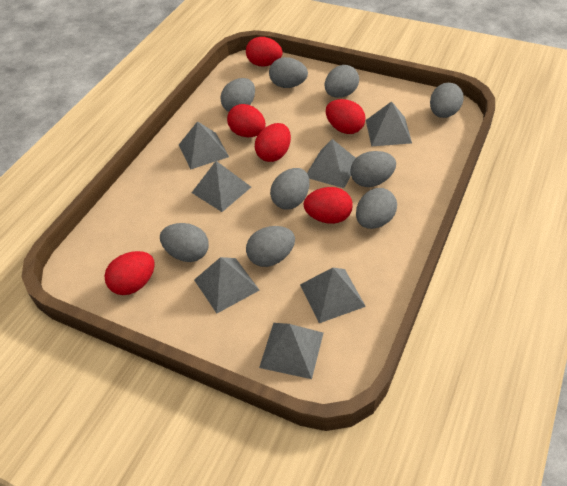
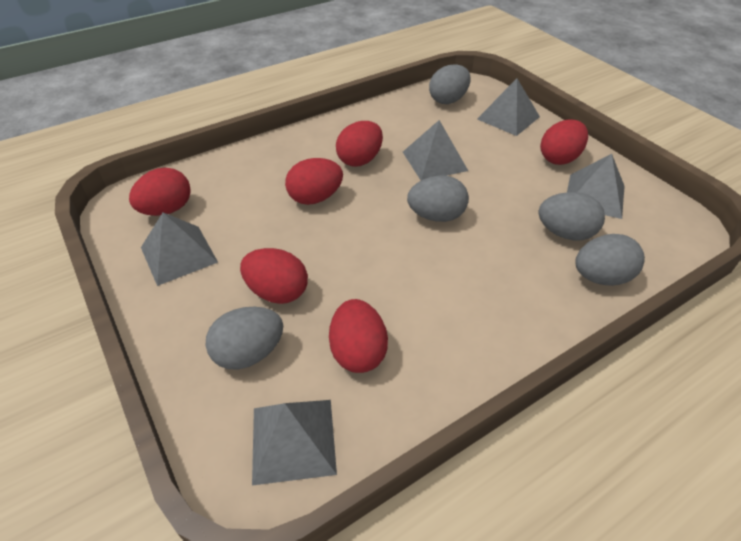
grey egg: [160,223,209,262] [220,78,255,112] [246,226,295,267] [269,57,308,88] [270,168,310,209] [325,65,359,98] [350,151,396,187] [356,188,397,229] [430,83,464,118] = 9 -> [206,307,283,370] [407,175,469,222] [429,64,471,104] [538,192,605,240] [575,234,645,286] = 5
grey pyramid: [179,121,229,170] [192,161,251,212] [194,257,259,314] [259,323,323,379] [300,268,366,323] [307,139,356,188] [366,101,412,147] = 7 -> [141,212,218,286] [252,400,337,486] [403,120,468,180] [477,79,540,136] [567,154,625,219] = 5

